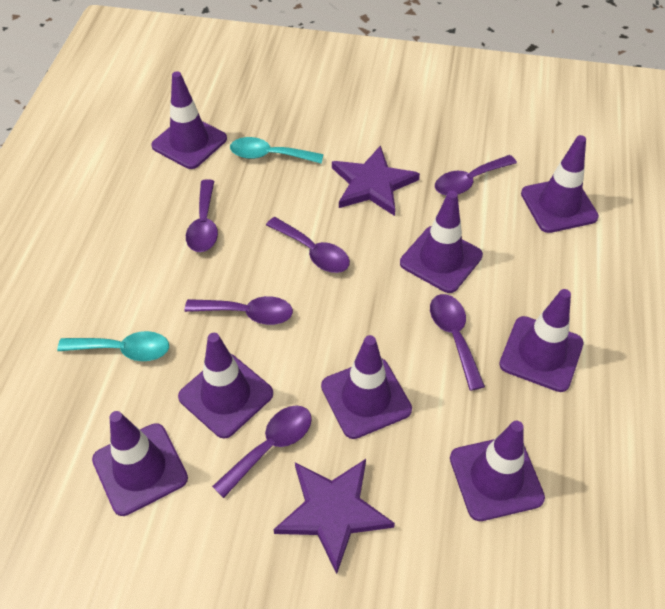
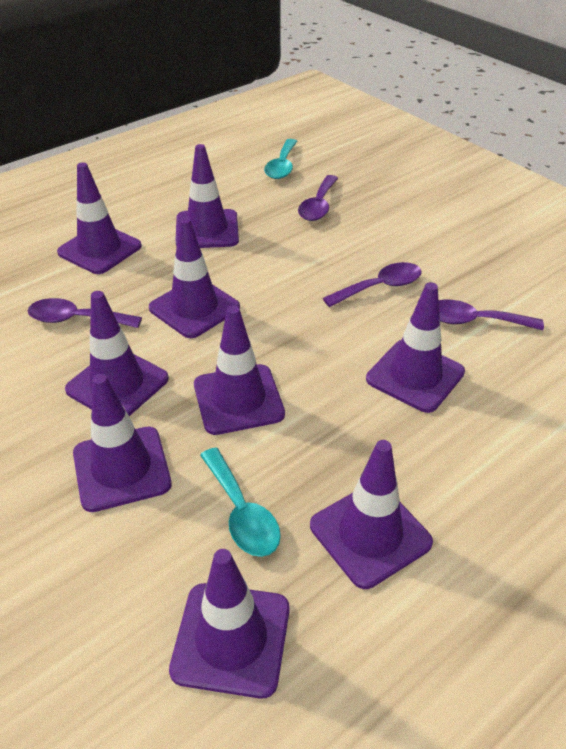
purple spoon: [185,296,293,325] [186,179,218,252] [212,406,312,498] [266,217,350,273] [430,294,485,391] [435,155,517,195] = 6 -> [28,298,142,328] [298,175,338,221] [323,262,421,307] [438,300,544,330] = 4
purple star: [273,459,395,574] [332,145,420,216] = 2 -> none = 0
purple traffic cone: [92,411,188,516] [151,71,227,169] [178,333,273,439] [321,335,412,439] [400,191,483,293] [450,421,545,521] [499,289,584,392] [521,135,599,233] = 8 -> [57,162,142,274] [65,291,169,416] [73,374,172,512] [149,217,240,338] [169,549,290,699] [176,144,239,248] [194,305,285,435] [310,440,433,589] [366,282,465,413] = 9

